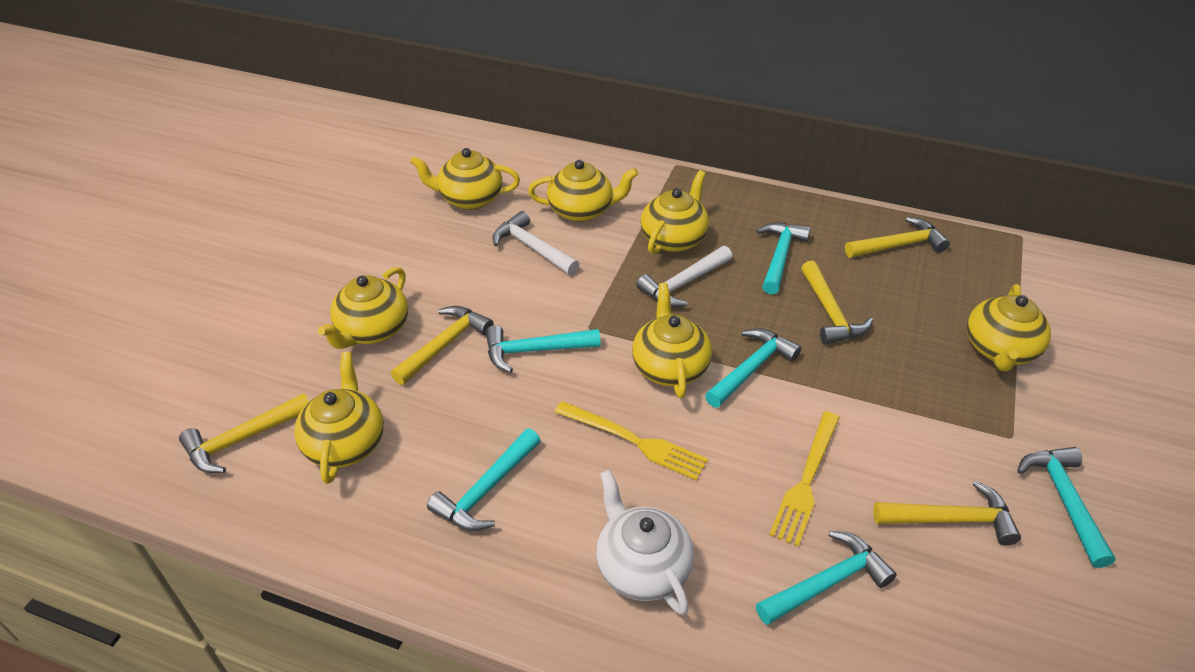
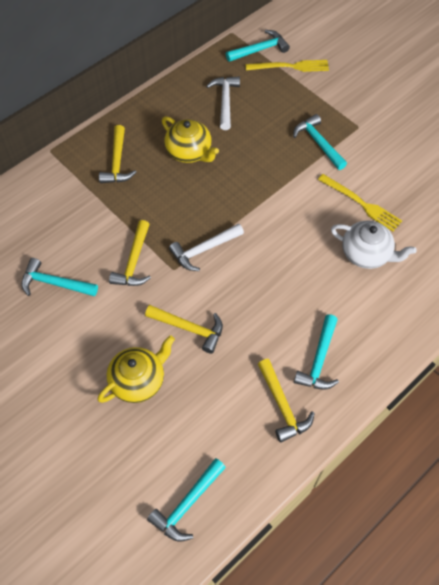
turquoise hammer: [427,429,541,531] [486,325,601,373] [705,328,801,408] [756,223,811,294] [756,531,897,625] [1017,447,1116,568] = 6 -> [22,258,98,297] [147,458,226,541] [226,30,290,62] [293,114,347,170] [294,314,339,390] = 5
yellow hammer: [179,393,309,473] [391,306,493,385] [801,261,873,344] [845,217,950,258] [873,481,1021,546] = 5 -> [99,125,136,183] [109,220,151,286] [145,305,223,354] [258,359,315,443] = 4
yellow teapot: [294,352,384,484] [318,267,408,349] [410,148,520,210] [528,160,638,222] [632,283,712,399] [641,170,709,255] [967,284,1051,372] = 7 -> [98,335,175,403] [162,116,219,163] = 2

